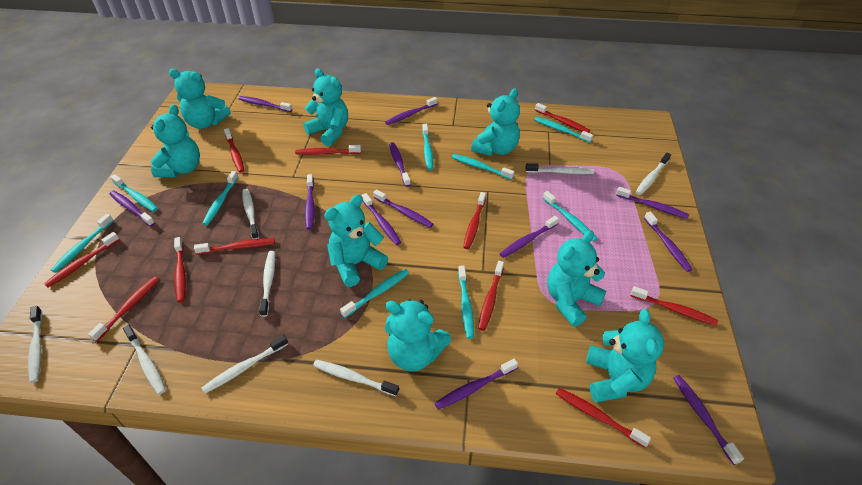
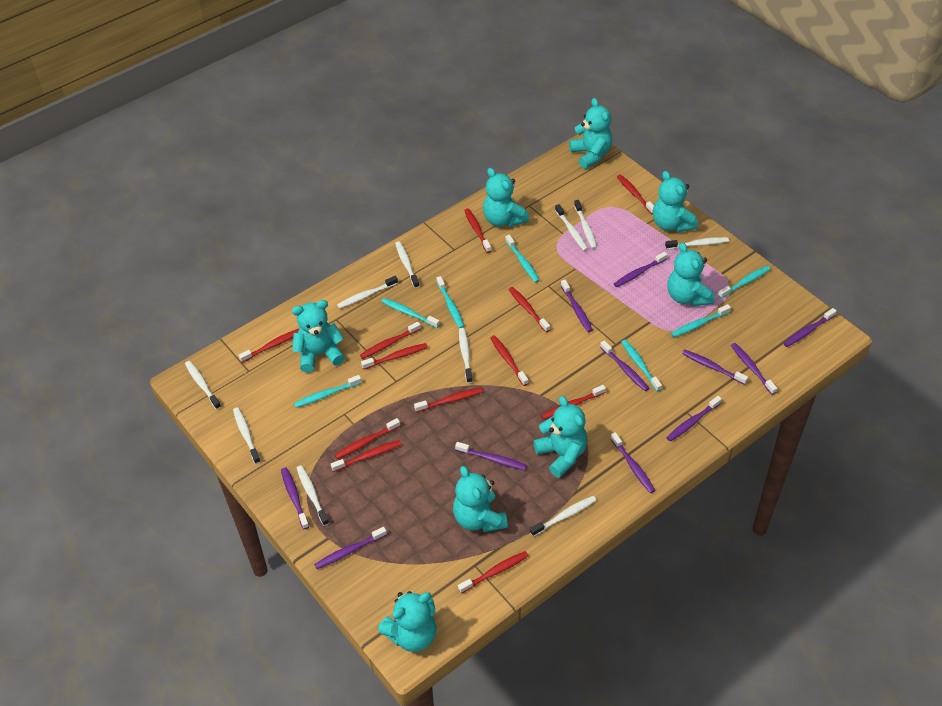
purple toothbrush: [110,191,155,227] [238,96,292,112] [305,174,315,230] [362,193,401,245] [373,189,433,228] [385,97,438,125] [389,142,411,187] [435,359,518,410] [500,216,559,258] [616,187,689,219] [644,212,693,272] [673,375,744,465] = 12 -> [281,468,309,529] [314,527,387,569] [455,442,527,470] [561,280,593,332] [600,340,649,391] [610,432,655,493] [614,252,667,287] [666,396,722,442] [682,350,748,385] [731,343,777,395] [783,308,837,347] = 11
red toothbrush: [44,232,120,288] [88,276,159,342] [174,237,186,302] [194,238,275,254] [224,128,244,173] [295,145,361,155] [463,192,486,249] [478,261,504,331] [535,103,590,133] [556,388,651,447] [631,286,718,326] = 11 -> [238,329,299,363] [331,440,402,472] [335,418,400,459] [360,322,421,359] [361,343,428,370] [414,387,483,412] [458,551,528,593] [464,208,491,253] [490,335,528,386] [509,287,550,332] [541,385,606,420] [617,175,654,214] = 12
turquoise toothbrush: [51,214,114,273] [111,174,158,212] [202,171,238,225] [340,269,409,318] [422,124,433,170] [452,154,515,180] [458,265,474,339] [534,117,594,143] [543,191,598,241] = 9 -> [294,375,361,408] [381,298,440,328] [436,276,464,328] [505,235,540,283] [622,340,662,392] [671,304,731,337] [718,266,771,298] = 7
white toothbrush: [28,306,42,383] [123,325,166,395] [202,335,288,393] [242,189,259,239] [259,251,275,317] [313,360,399,396] [526,163,594,174] [636,153,671,195] = 8 -> [185,361,221,410] [233,407,261,464] [297,465,329,526] [337,276,398,309] [395,241,420,288] [459,328,473,383] [530,496,596,536] [555,204,588,251] [574,200,597,249] [665,237,729,250] = 10

